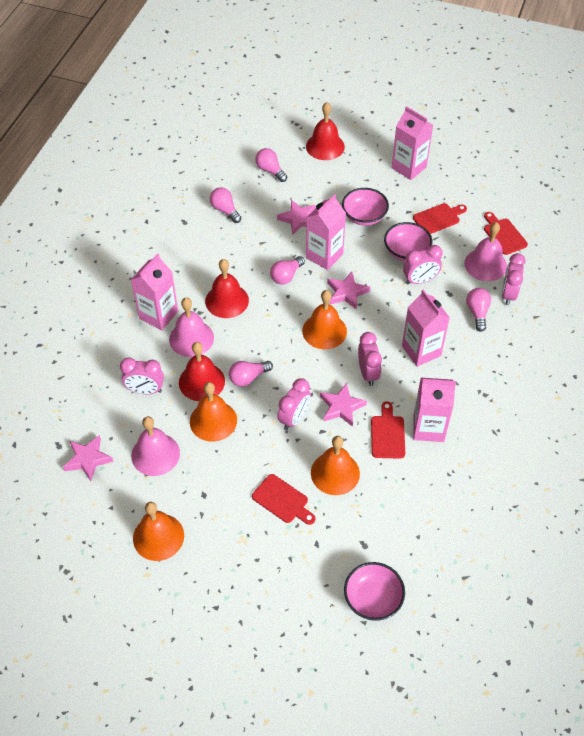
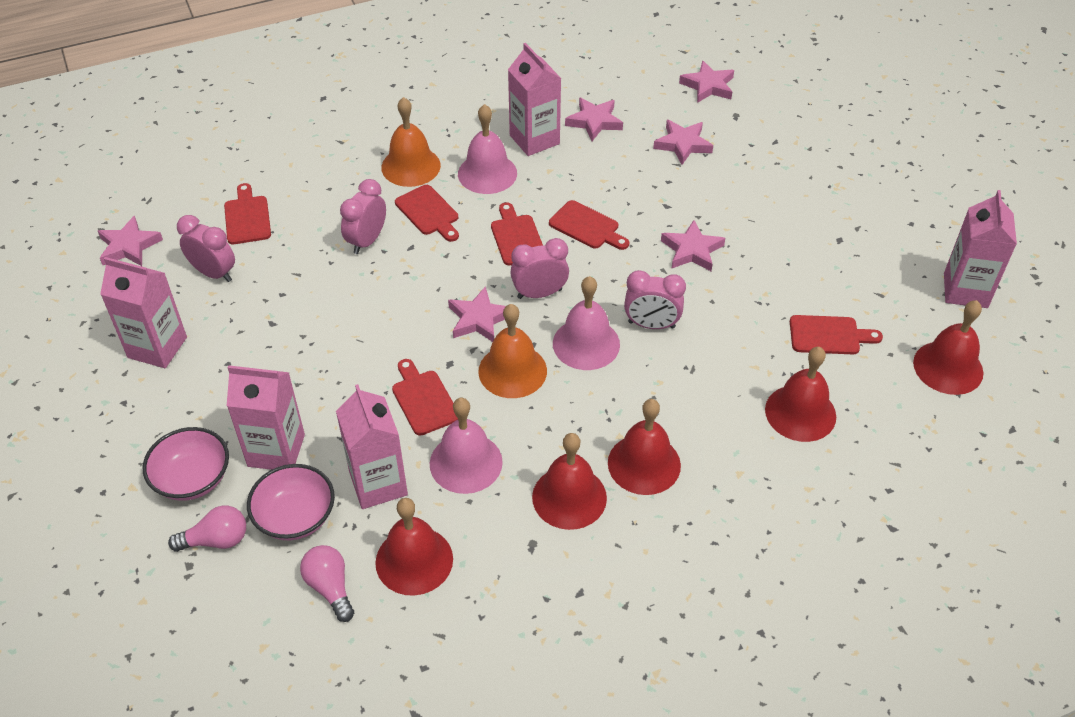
orange bell: [133,502,184,561] [190,382,237,442] [302,290,347,349] [311,436,360,495] = 4 -> [381,97,441,187] [478,304,547,398] = 2
pink bowl: [342,188,389,226] [344,562,405,621] [384,222,432,261] = 3 -> [143,427,229,501] [247,464,335,540] = 2
pink clock: [120,358,164,394] [277,378,311,430] [358,332,382,386] [403,245,443,285] [502,253,526,305] = 5 -> [177,215,235,282] [340,179,386,254] [510,238,569,299] [624,270,686,329] = 4
pink light bulb: [210,187,241,223] [229,361,273,387] [255,148,287,182] [270,256,305,285] [466,288,491,332] = 5 -> [168,506,246,552] [300,545,354,622] = 2
pink star: [63,435,114,481] [277,200,316,234] [320,383,367,427] [327,272,370,310] = 4 -> [98,216,163,266] [448,286,506,342] [565,97,623,141] [653,120,713,165] [661,220,725,271] [679,61,734,103] = 6
red bell: [179,342,225,401] [205,259,249,318] [306,102,345,160] = 3 -> [375,498,453,596] [532,433,607,530] [608,399,681,495] [765,347,836,442] [913,300,983,395] = 5
red cutting board: [252,474,315,525] [371,401,405,459] [413,203,467,234] [484,212,528,255] = 4 -> [224,183,271,244] [392,359,458,436] [395,185,459,242] [491,202,543,265] [549,200,629,250] [790,315,883,354] = 6

